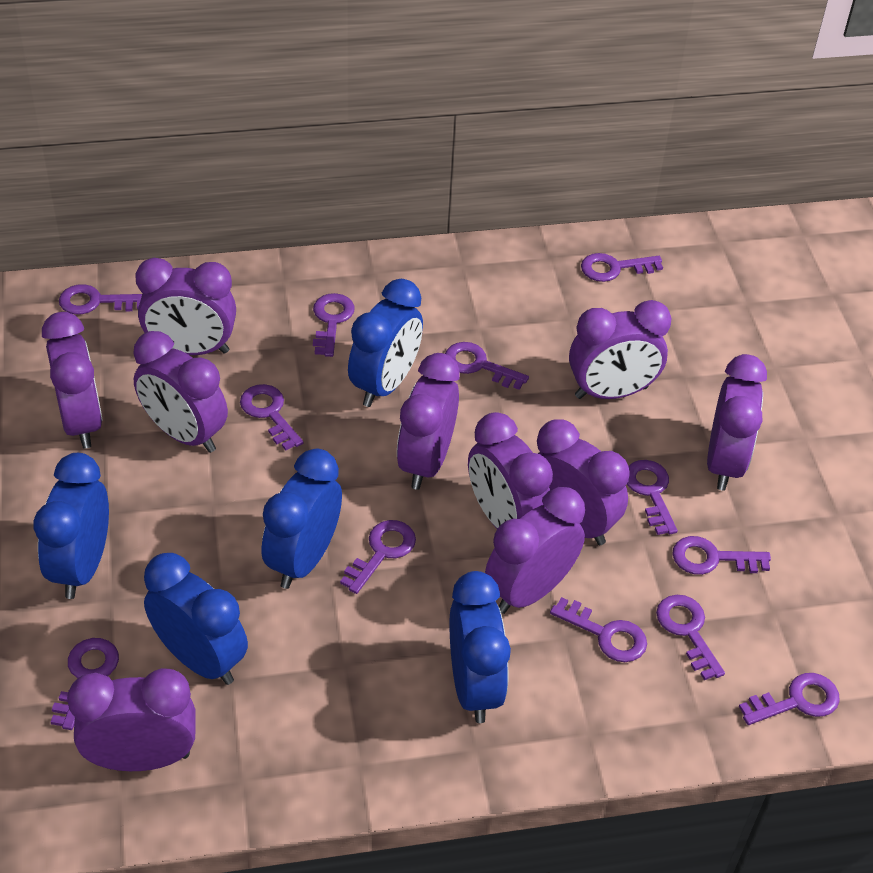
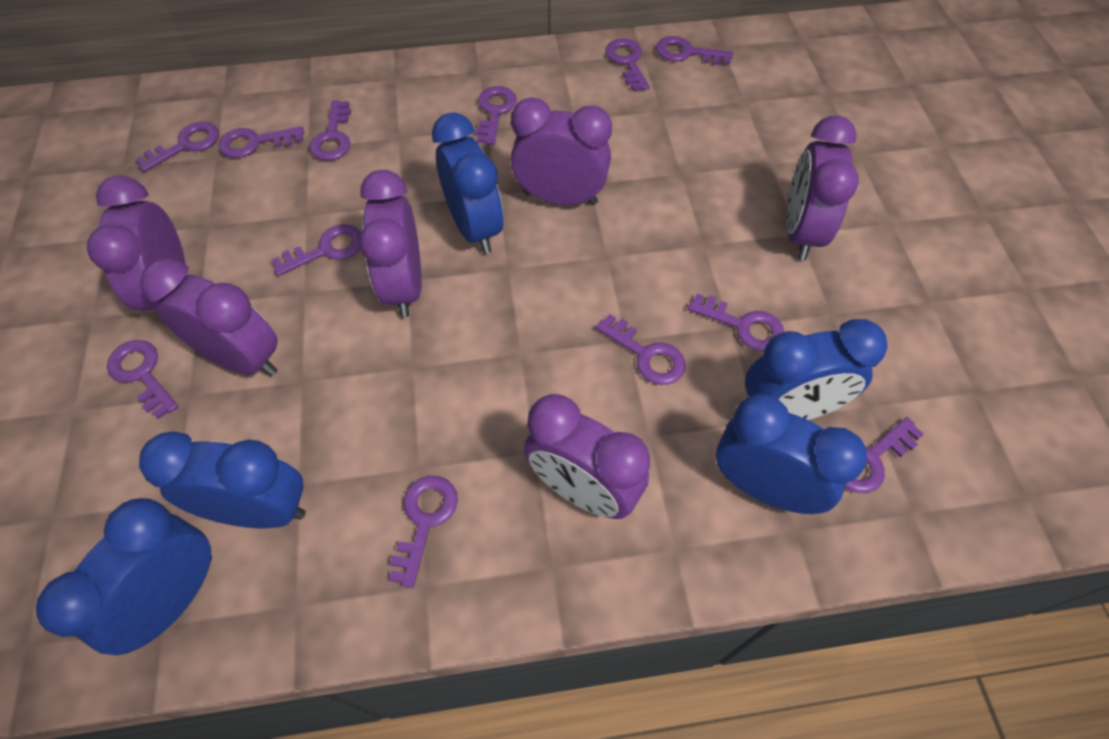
purple clock: [42,312,103,449] [67,668,195,771] [133,331,228,453] [135,258,236,355] [397,353,460,490] [468,412,553,529] [485,487,585,614] [537,419,630,545] [569,300,672,399] [707,354,767,491] = 10 -> [87,176,185,323] [140,258,278,376] [360,170,422,318] [511,97,612,205] [524,394,650,519] [786,116,859,260] = 6

